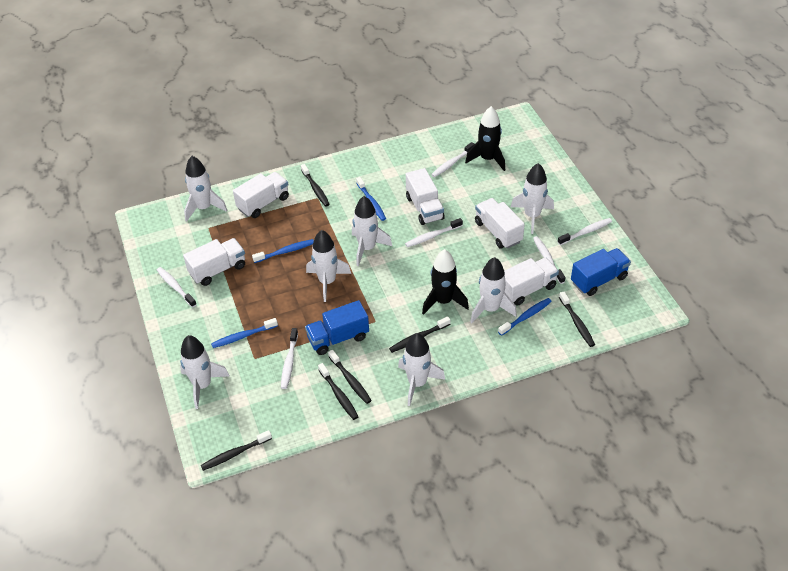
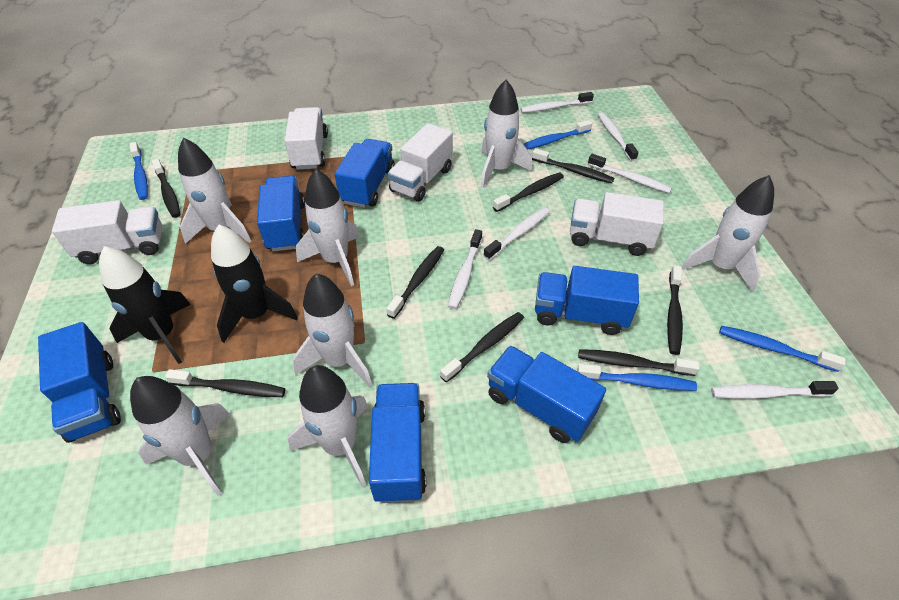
black toothbrush: [201,430,272,471] [301,164,330,207] [318,363,359,420] [328,350,372,404] [389,316,451,353] [559,292,595,347] = 6 -> [152,158,180,218] [165,369,286,397] [386,246,444,319] [440,312,524,383] [493,172,564,212] [532,148,614,184] [578,349,700,376] [667,265,683,355] = 8
blue truck: [305,300,369,355] [571,248,631,296] = 2 -> [38,322,121,443] [257,176,305,252] [334,139,395,208] [369,383,426,503] [487,346,606,443] [535,266,639,335] = 6
white truck: [183,238,245,286] [233,172,289,218] [406,168,445,225] [475,198,525,249] [504,258,559,306] = 5 -> [52,200,162,264] [284,107,328,170] [387,123,453,202] [570,192,664,256] = 4

